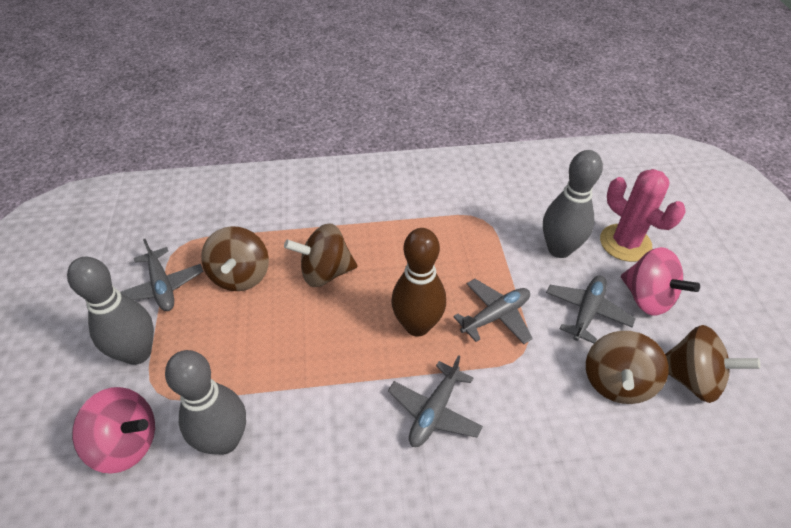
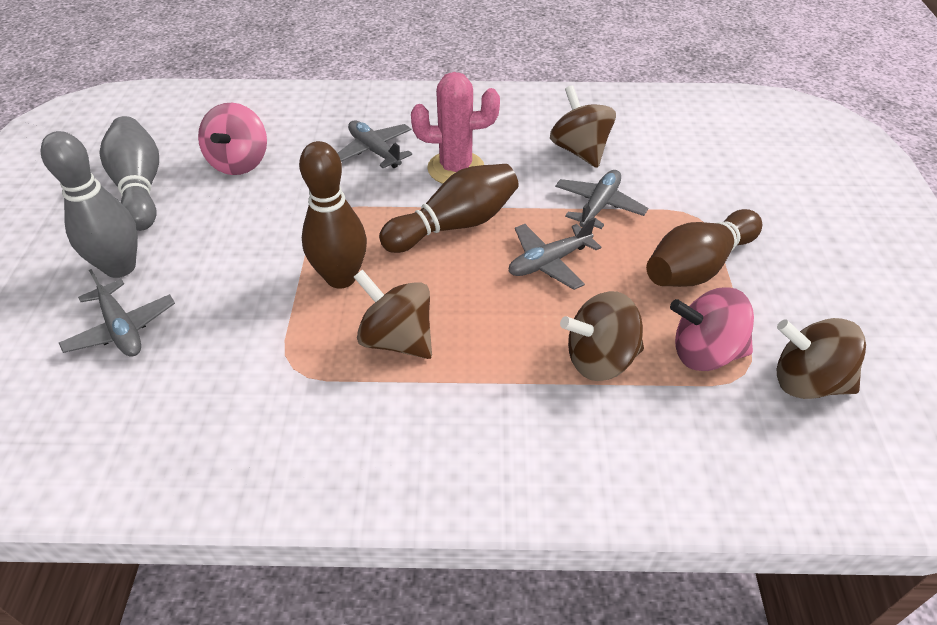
brown bowling pin: [391,228,446,337] = 1 -> [299,141,367,289] [379,164,519,253] [646,209,762,287] = 3
grey bowling pin: [67,257,154,365] [165,350,246,455] [543,150,603,258] = 3 -> [41,131,138,278] [99,116,159,231] = 2

